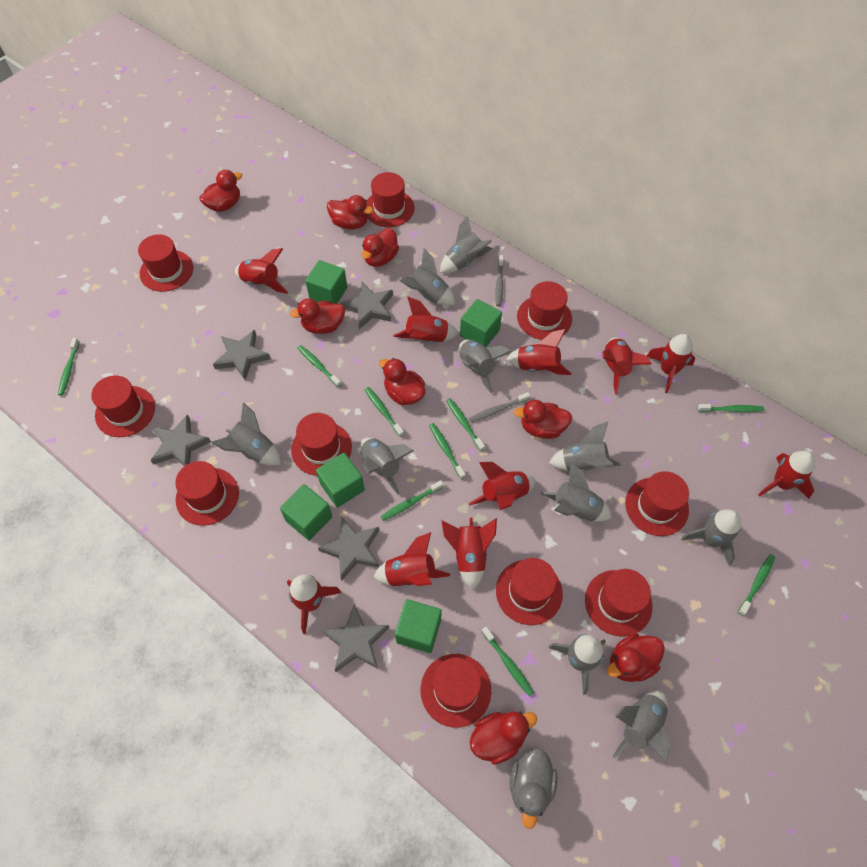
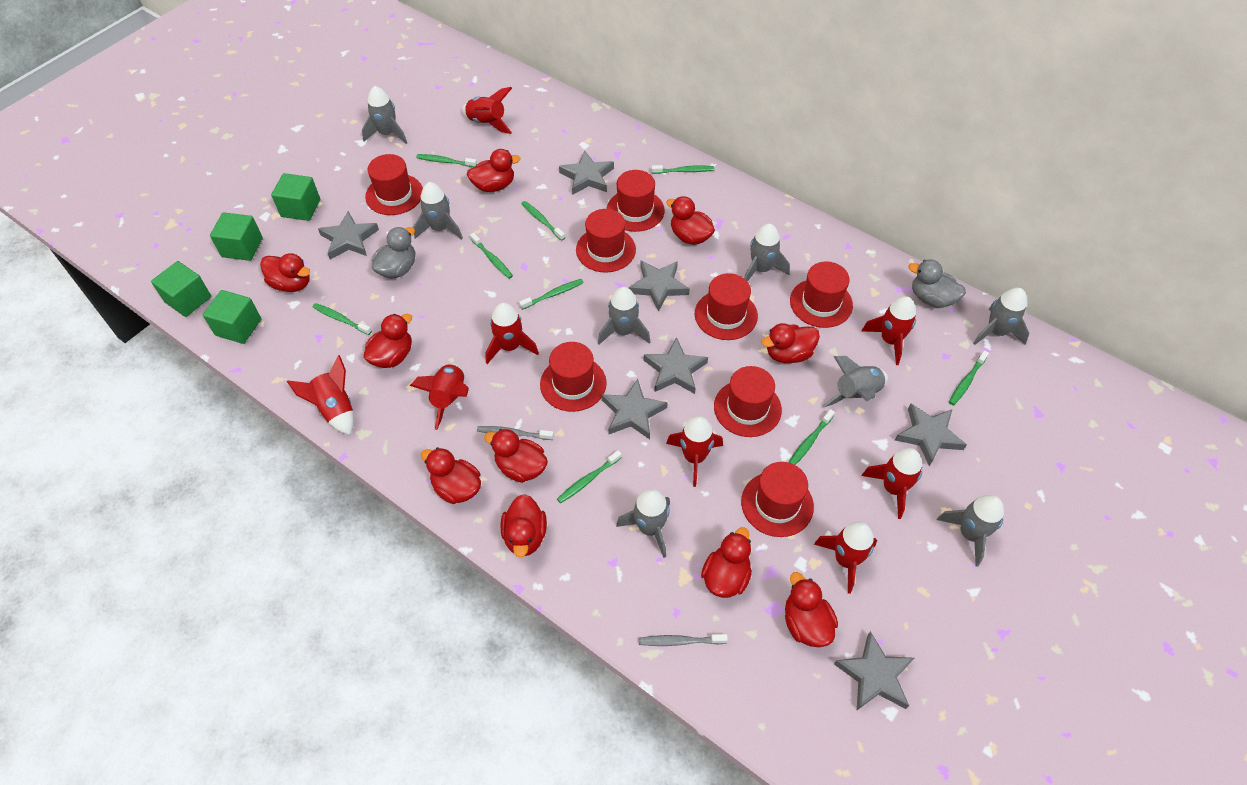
green cube: [280,484,332,541] [305,260,347,304] [316,453,365,508] [395,599,442,653] [460,299,502,347] = 5 -> [151,261,211,317] [203,290,261,344] [210,212,263,261] [271,173,320,221] = 4
grey duck: [509,748,558,829] = 1 -> [372,227,415,278] [908,260,966,308] = 2
grey rocket: [211,402,281,466] [360,438,414,495] [400,248,455,306] [440,216,493,273] [459,340,511,393] [541,462,612,522] [549,422,621,472] [549,634,606,695] [612,691,670,763] [681,509,741,566] = 10 -> [362,86,407,144] [413,182,463,240] [598,287,650,344] [616,489,670,558] [744,224,790,282] [823,356,888,407] [937,495,1004,566] [973,288,1030,345] = 8
grey star: [150,414,211,466] [213,330,271,380] [318,518,379,581] [321,604,389,672] [341,282,393,329] = 5 -> [318,211,379,259] [559,151,614,195] [602,379,668,439] [628,261,690,312] [644,337,708,394] [834,631,914,710] [895,403,967,466] = 7
red duck: [199,170,242,212] [290,298,345,334] [327,195,374,229] [361,228,399,267] [379,358,426,405] [469,711,537,765] [514,400,572,439] [607,634,665,682] = 8 -> [260,253,310,292] [363,314,412,368] [421,447,481,504] [467,149,521,192] [484,429,548,483] [501,494,547,558] [666,196,715,245] [701,527,752,598] [761,323,820,363] [785,572,838,647] = 10
red hat: [91,375,155,437] [138,234,193,292] [175,461,239,526] [291,413,352,476] [366,172,415,227] [421,654,491,728] [496,558,563,625] [517,281,572,340] [585,569,653,637] [625,471,689,536] = 10 -> [365,154,423,215] [540,342,606,412] [576,209,636,272] [606,170,665,232] [695,273,758,340] [714,366,782,437] [741,462,814,537] [790,261,853,328] = 8
red rocket: [235,248,288,294] [287,575,341,634] [373,532,450,587] [393,297,458,343] [441,518,497,590] [469,462,536,510] [506,329,571,375] [602,337,652,395] [647,334,695,393] [758,451,815,499] = 10 -> [287,355,354,435] [410,363,469,430] [462,87,512,134] [485,303,539,364] [666,416,723,487] [814,522,877,594] [862,296,916,365] [862,448,922,519] = 8

